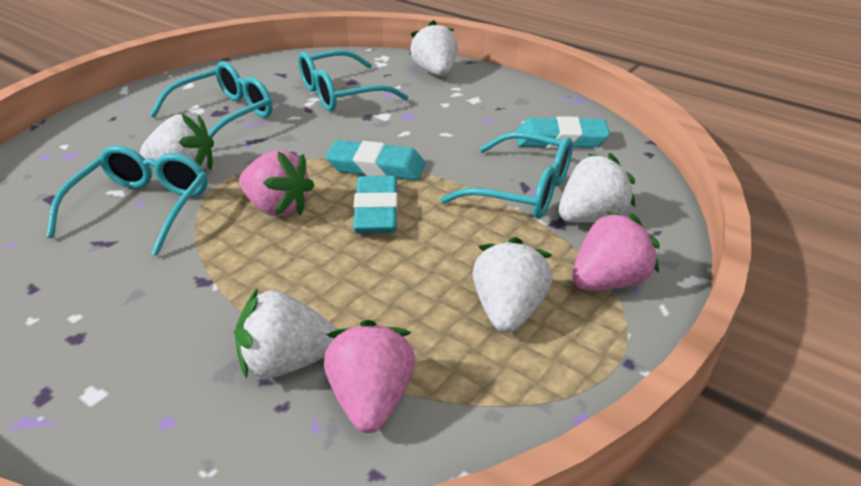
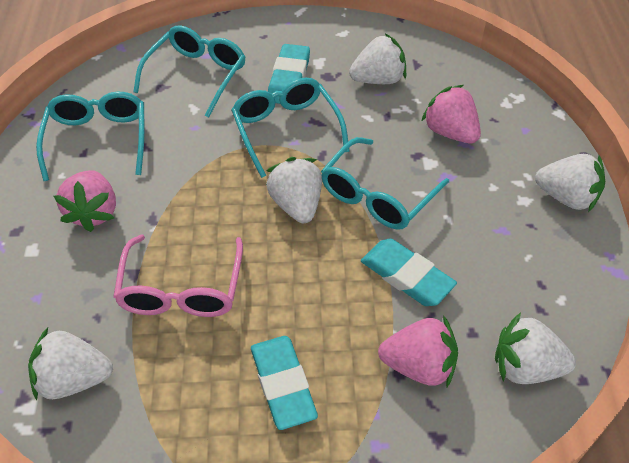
pink glasses: none = 0 -> [113,234,243,317] = 1

